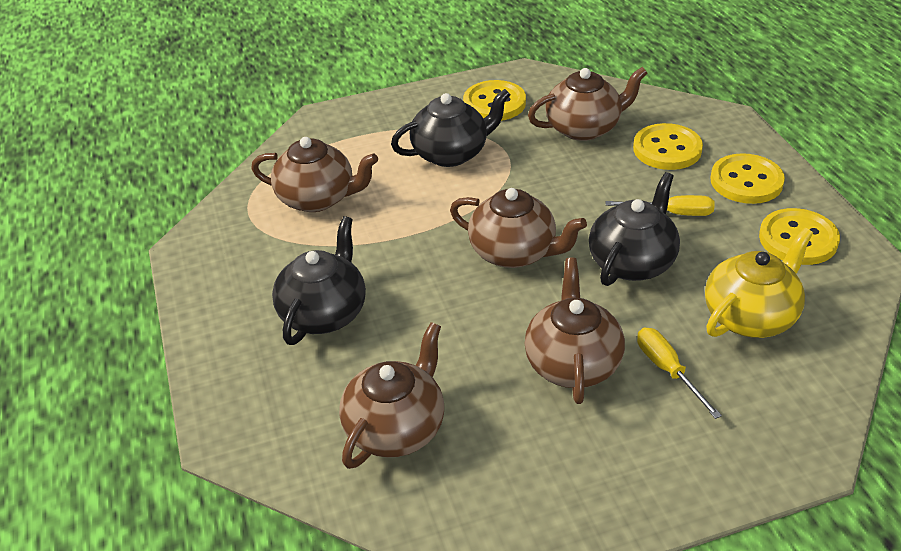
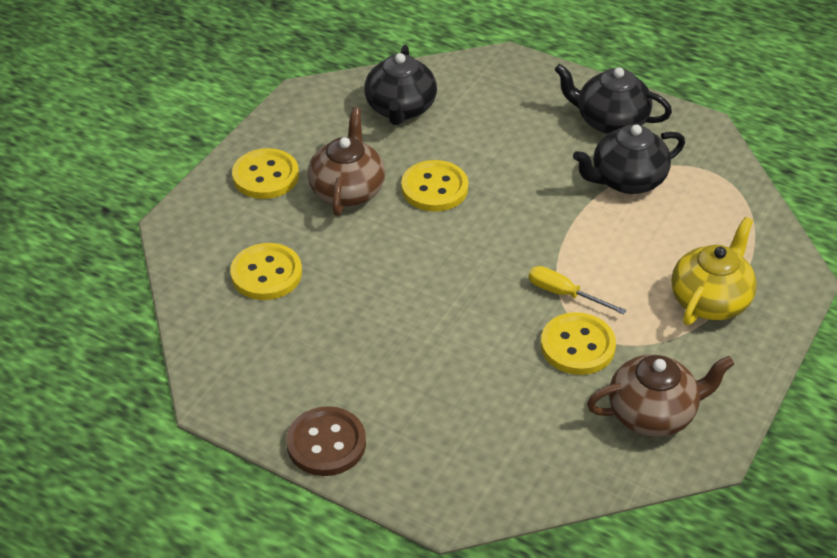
brown button: none = 0 -> [286,406,366,476] = 1
brown teapot: [251,137,378,212] [339,322,444,469] [450,188,587,268] [525,258,625,404] [528,67,647,141] = 5 -> [308,107,385,216] [587,354,734,437] = 2
yellow screwdriver: [606,195,714,216] [637,327,722,419] = 2 -> [529,266,627,315] = 1

